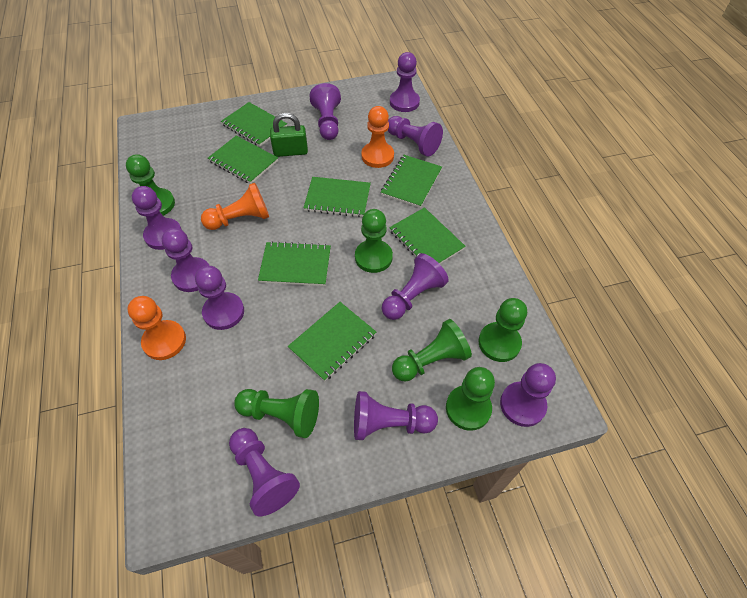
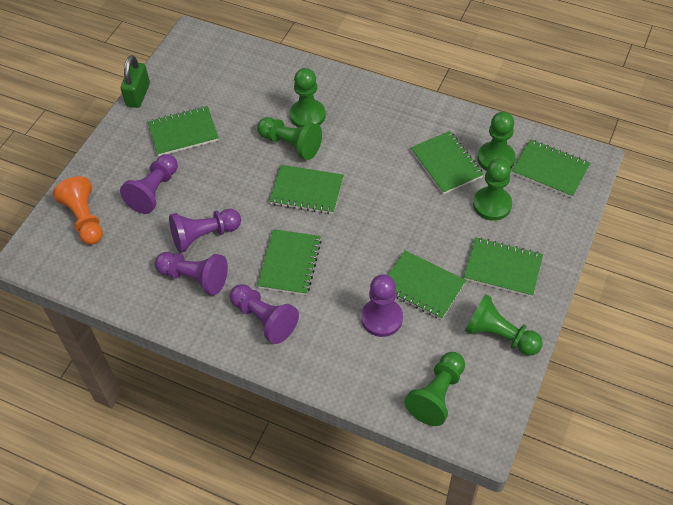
orange pawn: [127,296,186,360] [201,183,269,230] [361,106,394,168] = 3 -> [53,176,103,245] = 1
purple pawn: [132,186,182,250] [162,228,210,292] [195,266,244,330] [229,428,300,516] [309,83,341,140] [354,391,438,440] [382,253,449,320] [388,116,443,157] [390,52,420,112] [500,363,556,427] = 10 -> [120,154,178,214] [155,252,228,295] [169,209,241,253] [230,284,299,344] [361,275,403,337] = 5

